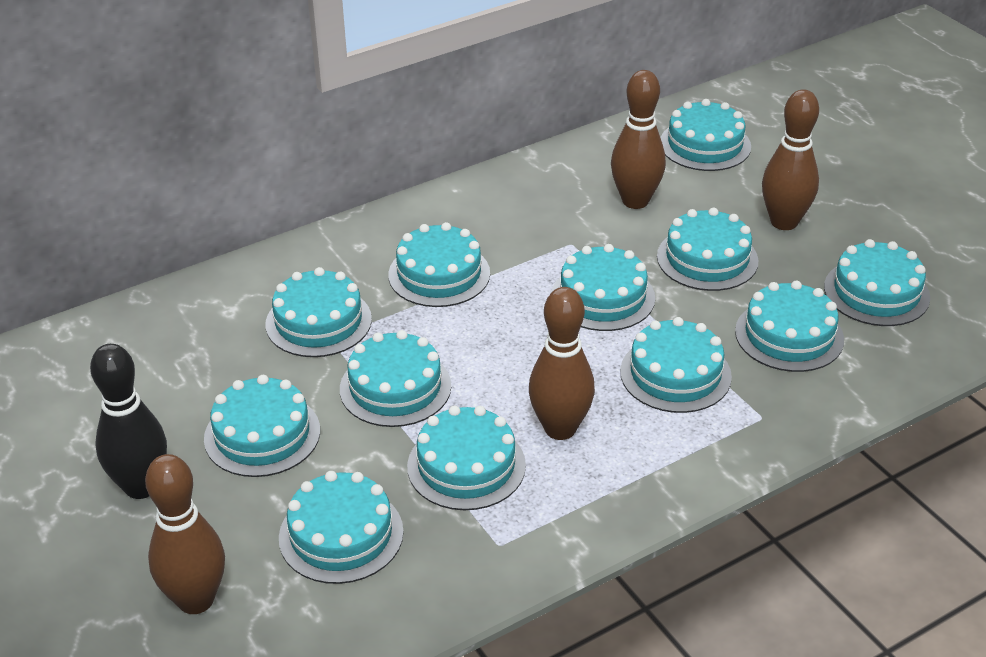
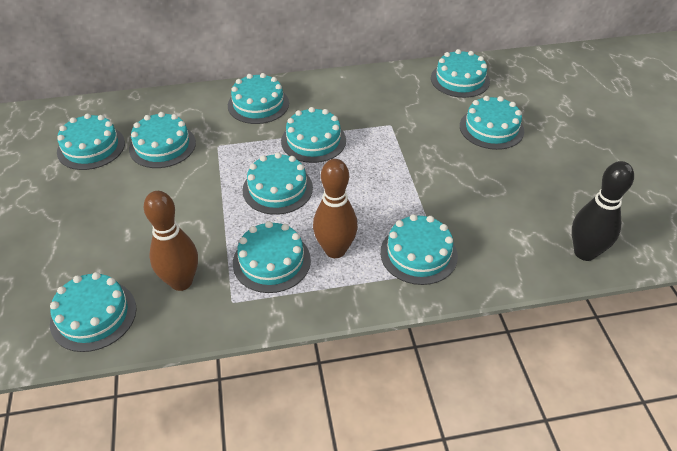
brown bowling pin: [145,454,225,614] [529,287,595,440] [611,70,666,209] [762,89,819,230] = 4 -> [144,191,198,291] [313,159,358,258] = 2
turquoise cake: [204,375,320,477] [265,267,372,357] [279,471,404,584] [340,330,451,427] [388,222,490,307] [407,405,526,510] [551,244,655,331] [620,317,732,413] [657,208,758,291] [661,99,751,171] [735,281,844,372] [824,239,930,326] = 12 -> [50,272,136,352] [57,113,125,170] [129,112,196,168] [228,73,289,124] [233,221,311,293] [242,152,313,215] [281,107,346,163] [380,214,458,285] [431,49,490,98] [460,96,524,150] = 10

